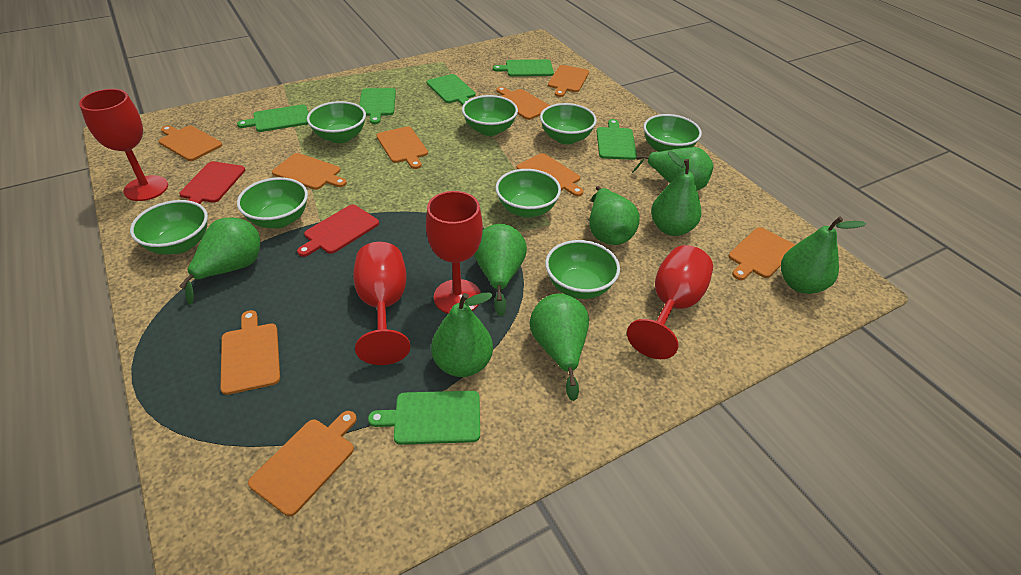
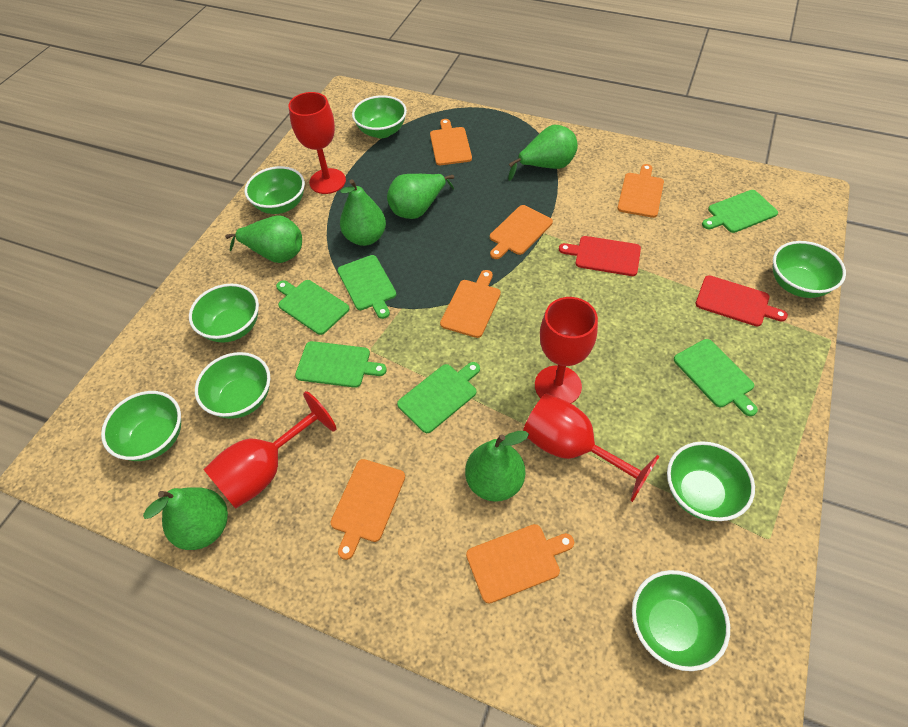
green pear: [179,218,260,305] [431,293,493,377] [474,224,527,316] [530,293,589,401] [589,186,640,245] [632,147,713,190] [651,151,701,236] [781,216,866,294] = 8 -> [143,488,228,550] [225,215,302,263] [340,179,386,246] [387,174,454,219] [465,431,529,502] [508,125,578,181] = 6
orange cutting board: [159,125,222,161] [221,310,280,395] [248,411,357,516] [272,153,347,190] [376,126,428,169] [497,87,550,120] [517,153,583,196] [548,65,589,97] [728,227,795,280] = 9 -> [330,459,405,560] [430,119,472,165] [440,270,501,338] [466,524,574,603] [490,205,553,259] [617,164,664,218] = 6

